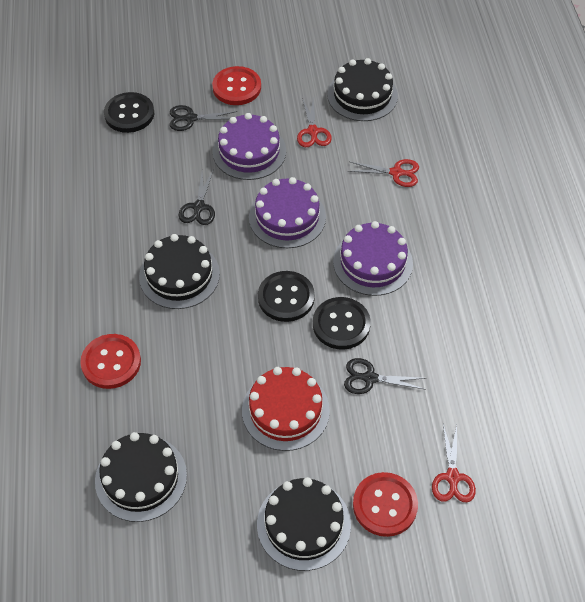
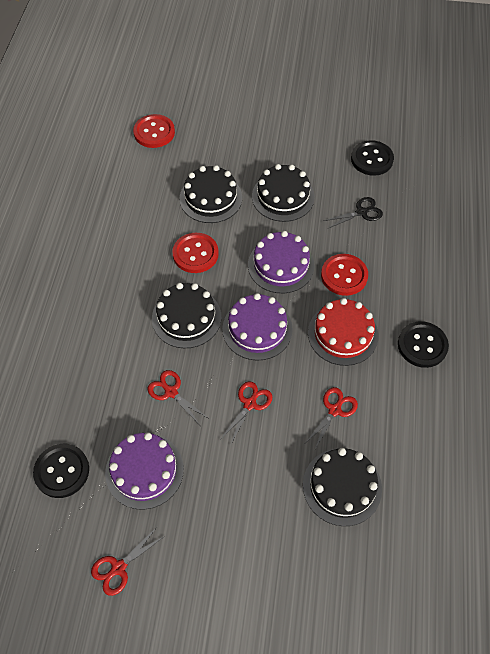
black scissors: [170,105,237,131] [178,169,215,225] [344,358,426,394] = 3 -> [323,197,383,229] = 1
red scissors: [297,98,332,147] [348,159,419,187] [432,424,476,502] = 3 -> [91,527,165,596] [148,370,208,425] [220,381,272,446] [304,387,358,451] = 4

